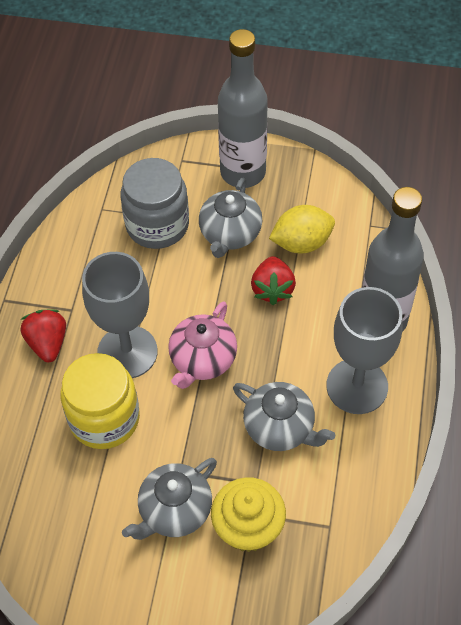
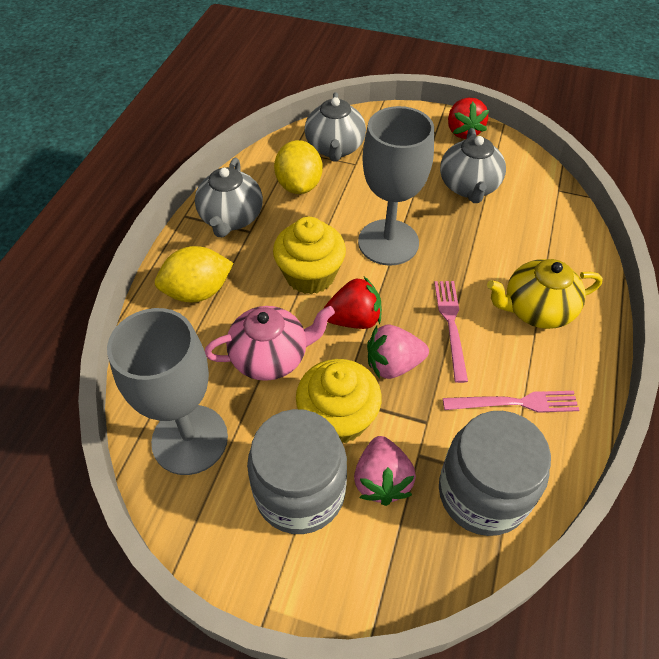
grey bottle: [218,29,268,188] [362,187,424,332] = 2 -> none = 0
grey jar: [121,158,189,249] = 1 -> [247,409,347,534] [439,411,551,536] = 2
pink fork: none = 0 -> [434,281,468,383] [443,391,579,413] = 2
pink strawberry: none = 0 -> [354,436,416,506] [367,325,429,379] = 2
yellow cupcake: [211,477,286,552] = 1 -> [273,217,346,294] [296,359,382,444] = 2
yellow jar: [61,353,140,449] = 1 -> none = 0
yellow lemon: [269,205,335,254] = 1 -> [155,246,234,303] [274,140,323,194] = 2
yellow teapot: none = 0 -> [487,259,603,329] = 1

